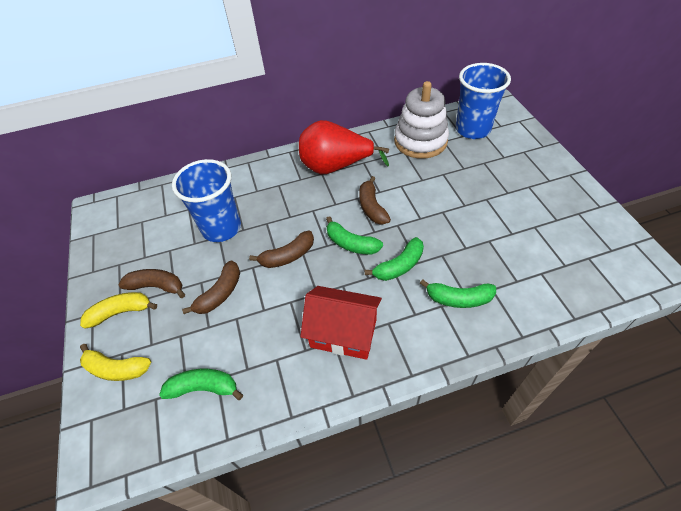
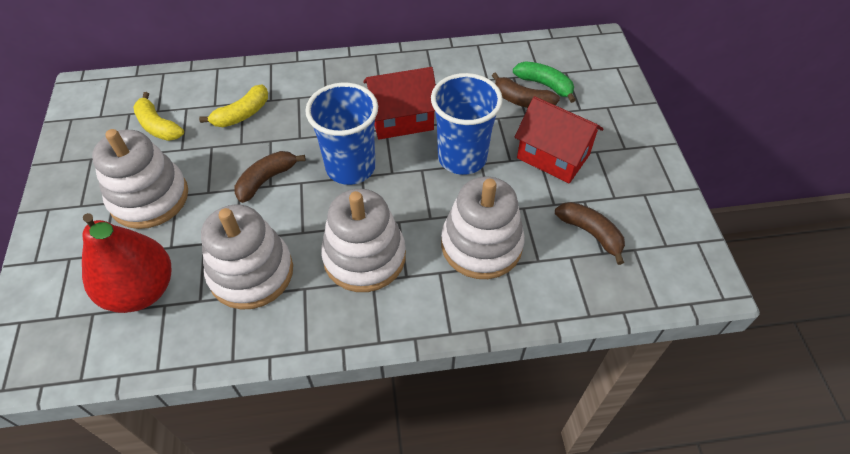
brown banana: [119,269,185,298] [182,261,240,314] [249,231,314,268] [359,176,391,225] = 4 -> [234,151,306,203] [492,72,560,108] [555,202,625,265] = 3
green banana: [159,369,243,400] [326,216,383,255] [365,237,424,281] [420,279,496,308] = 4 -> [513,61,576,103] = 1
red house: [300,286,382,360] = 1 -> [363,67,436,139] [515,96,604,183] = 2
white stacking toy: [394,81,449,159] = 1 -> [92,129,188,229] [201,205,293,310] [321,189,406,292] [441,176,525,279] = 4

